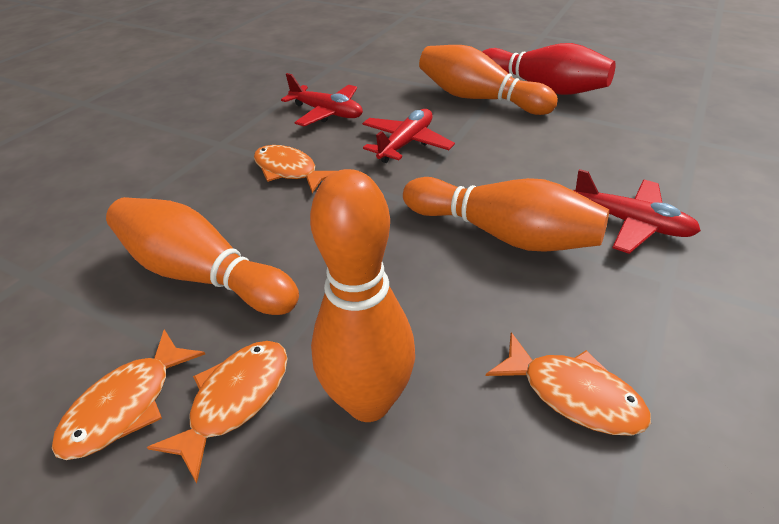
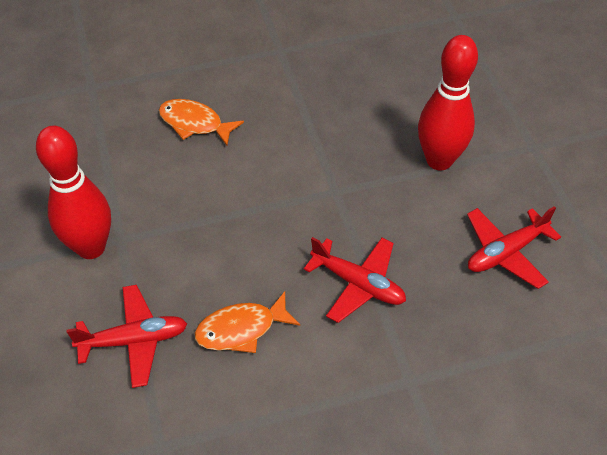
orange bowling pin: [106,197,299,315] [310,169,415,422] [403,177,609,252] [419,45,558,115] = 4 -> none = 0
orange fish: [52,329,205,460] [147,341,287,483] [254,145,336,193] [486,332,651,435] = 4 -> [159,99,244,146] [195,292,300,353] = 2
red bowling pin: [482,43,616,95] = 1 -> [36,126,111,259] [418,35,478,170] = 2

